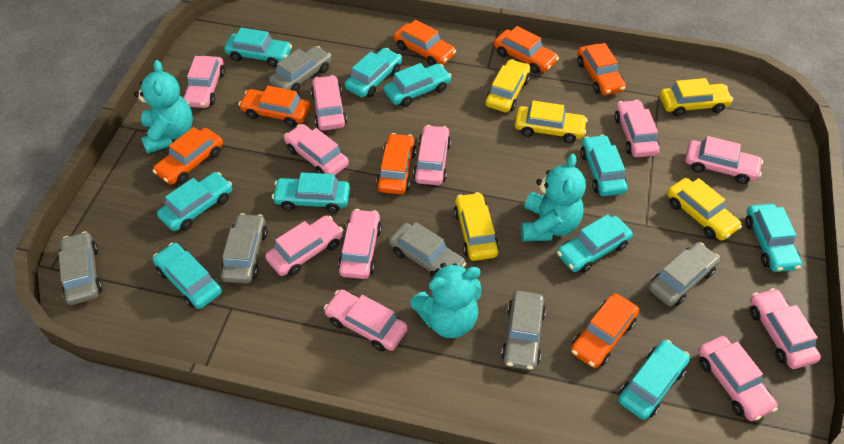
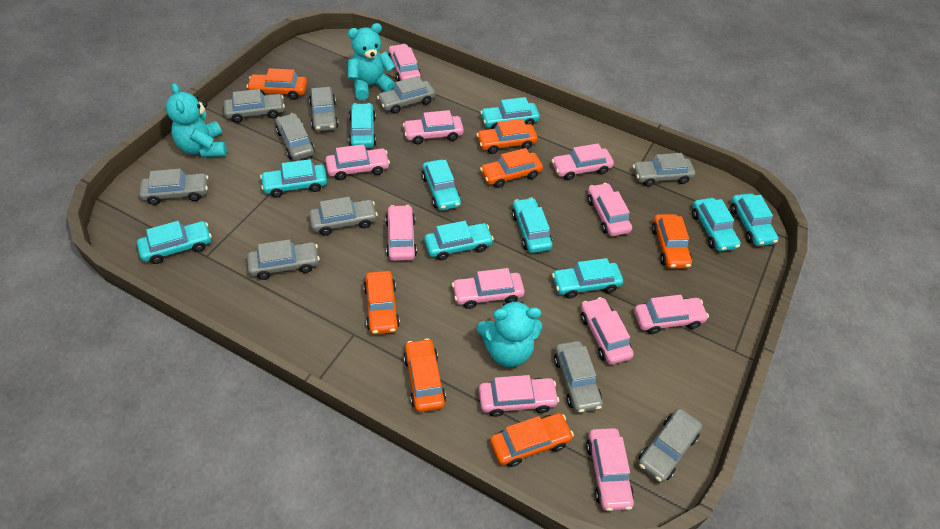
grey car: [59,231,103,305] [221,213,268,284] [269,46,331,92] [389,222,466,279] [501,291,546,370] [648,242,720,306] = 6 -> [139,169,208,205] [224,89,285,123] [247,239,320,280] [276,113,315,160] [309,87,338,131] [309,197,378,235] [377,76,436,114] [554,341,603,413] [633,153,695,187] [638,408,702,483] = 10
yellow car: [454,192,499,261] [485,59,530,113] [515,101,588,143] [660,78,733,117] [667,178,742,241] = 5 -> none = 0

